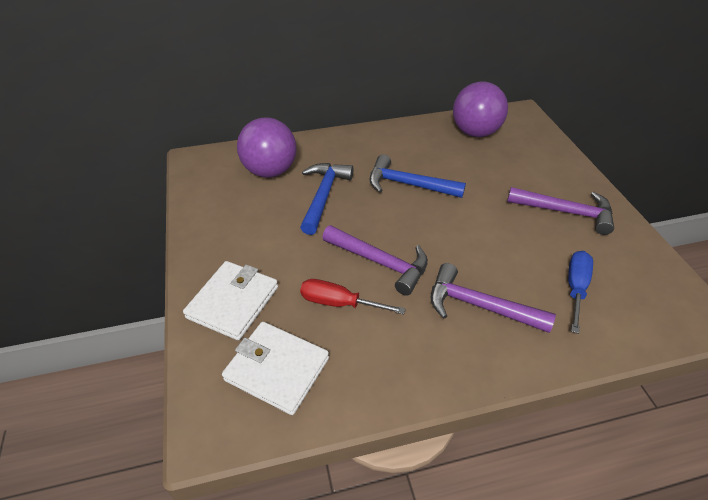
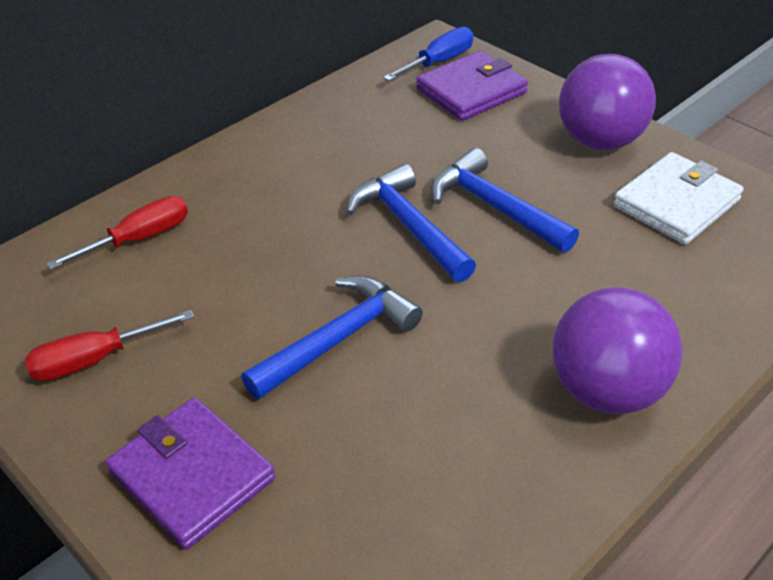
blue hammer: [300,163,354,235] [369,154,466,198] = 2 -> [241,276,423,400] [346,164,476,282] [431,148,579,253] = 3
purple hammer: [323,225,428,296] [431,263,556,333] [507,187,614,235] = 3 -> none = 0
purple wallet: none = 0 -> [106,397,276,550] [416,51,528,121] = 2
red screwdriver: [300,279,406,314] = 1 -> [25,310,194,381] [46,196,188,270] = 2
white wallet: [183,261,278,340] [222,322,329,415] = 2 -> [614,152,744,244] = 1

